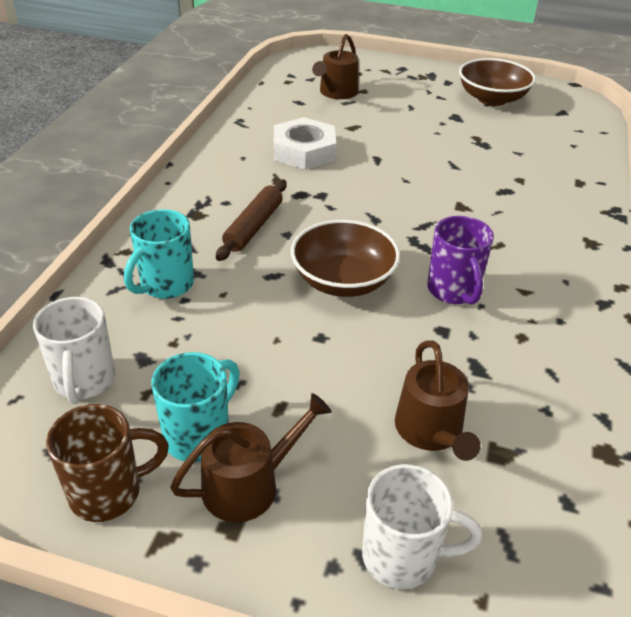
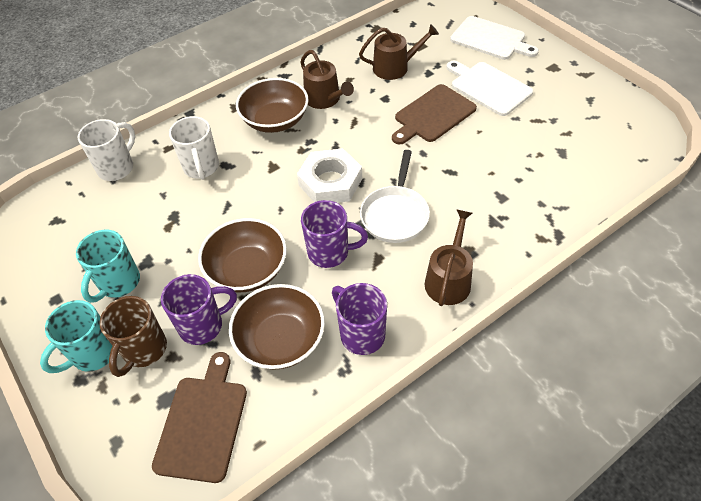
brown bowl: [291,220,400,297] [459,58,536,106] = 2 -> [198,218,287,292] [229,284,325,370] [236,78,309,133] = 3
brown cutting board: none = 0 -> [152,352,247,483] [392,84,477,144] = 2
brown rolling pin: [216,179,287,261] = 1 -> none = 0
purple mug: [427,216,494,305] = 1 -> [161,274,237,345] [301,200,368,268] [332,283,387,355] = 3
white cutting board: none = 0 -> [446,61,533,116] [450,16,539,60] = 2
white pan: none = 0 -> [360,150,430,243] = 1

